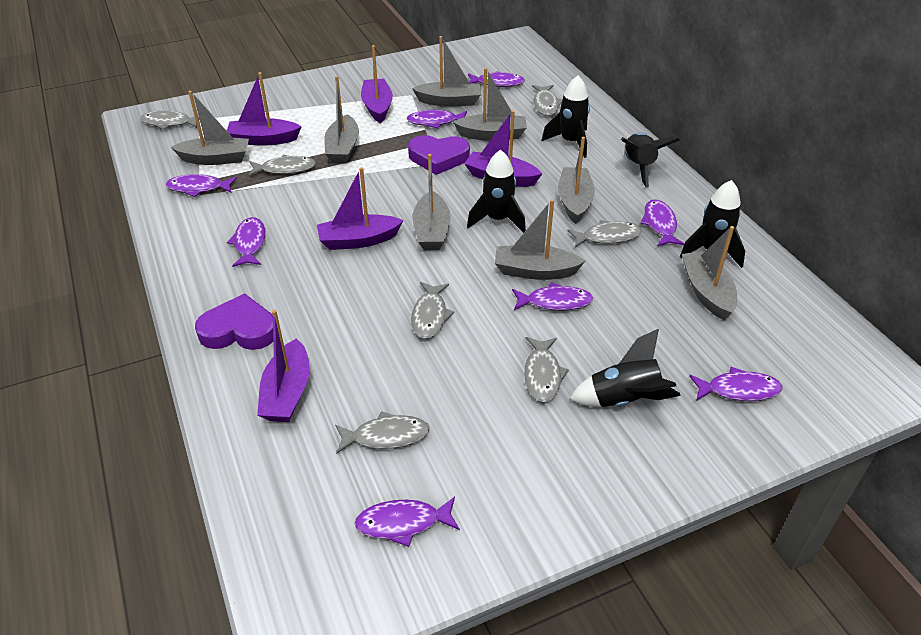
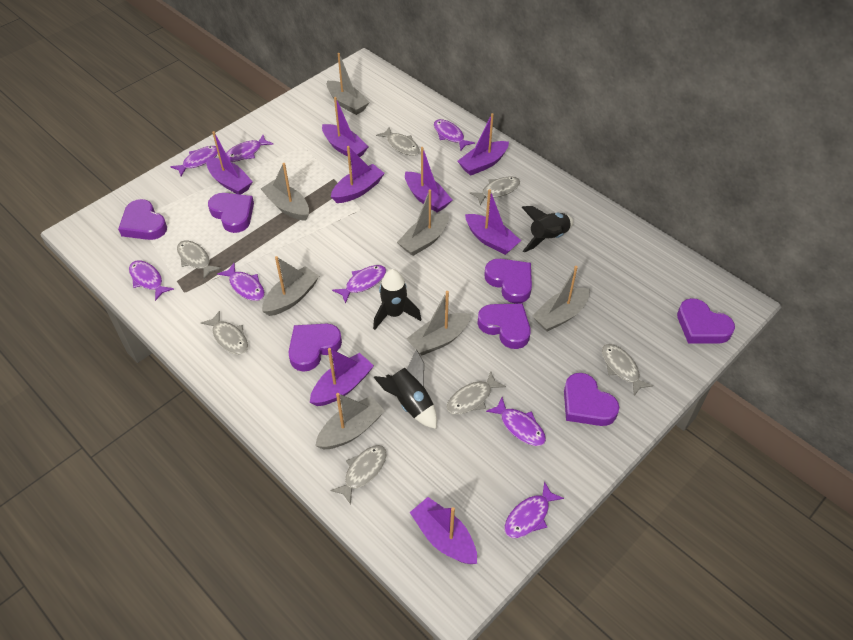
black rocket: [467,150,526,233] [542,76,590,158] [570,329,681,407] [621,132,680,188] [680,180,745,268] = 5 -> [373,269,421,330] [373,349,437,429] [522,206,573,252] = 3
grey boat: [171,91,249,165] [324,76,359,163] [412,36,481,107] [412,154,450,250] [453,68,527,141] [495,199,585,280] [558,137,595,224] [682,226,737,320] = 8 -> [261,163,309,221] [262,256,319,316] [315,393,385,449] [327,53,369,115] [397,189,449,256] [407,291,471,355] [532,266,590,332] = 7
purple boat: [227,72,302,146] [257,310,310,422] [317,167,403,250] [361,45,393,123] [464,110,542,187] = 5 -> [206,131,253,195] [310,348,374,406] [322,97,369,157] [331,146,385,203] [405,147,452,213] [409,497,477,564] [458,113,509,176] [465,189,521,255] = 8
purple heart: [195,293,273,350] [408,135,470,175] = 2 -> [118,199,167,240] [208,193,254,233] [289,324,342,372] [477,303,531,349] [484,259,532,304] [564,373,619,426] [677,298,735,343] = 7

